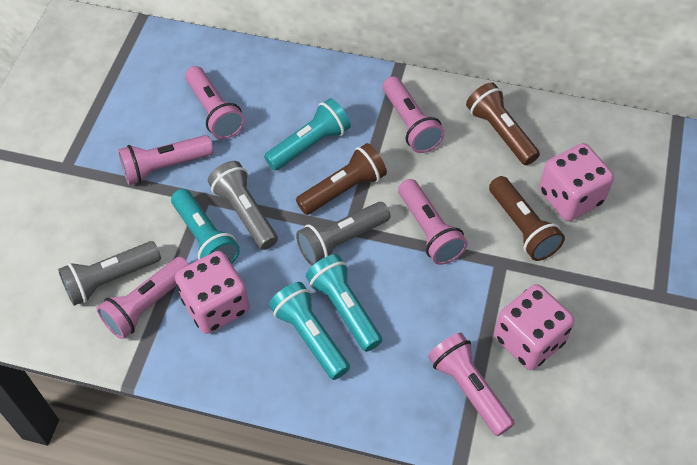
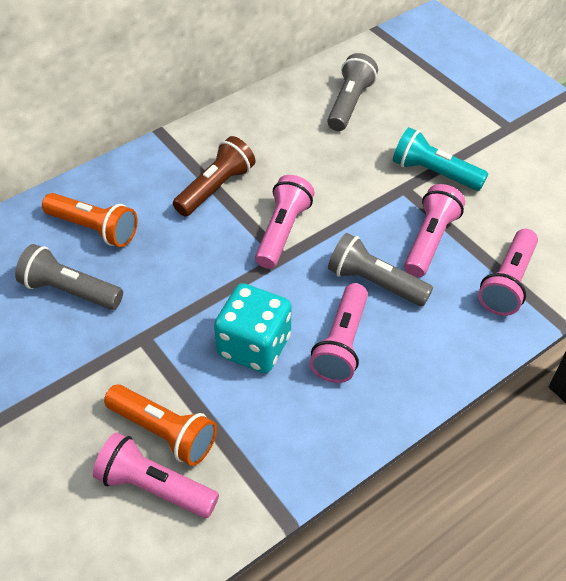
brown flashlight: [296,143,387,215] [466,82,540,165] [489,176,565,261] = 3 -> [173,136,255,217] = 1
orange flashlight: none = 0 -> [42,193,138,247] [104,384,217,466] = 2
pink dice: [175,251,250,334] [494,284,575,370] [539,143,614,221] = 3 -> none = 0
pink flashlight: [97,257,189,339] [118,135,213,185] [185,66,245,139] [383,76,445,153] [398,179,468,265] [428,333,515,436] = 6 -> [93,432,219,518] [255,175,315,269] [309,283,368,383] [404,184,465,277] [478,229,538,316] = 5
turquoise dice: none = 0 -> [214,283,291,373] = 1
turquoise flashlight: [171,189,240,264] [264,98,351,171] [269,282,350,380] [306,254,382,352] = 4 -> [393,127,488,191] = 1

